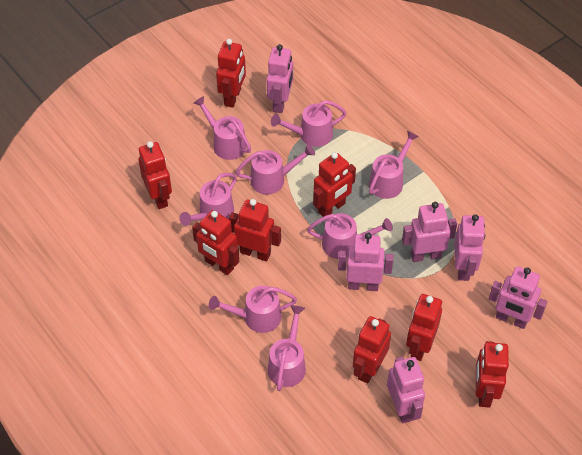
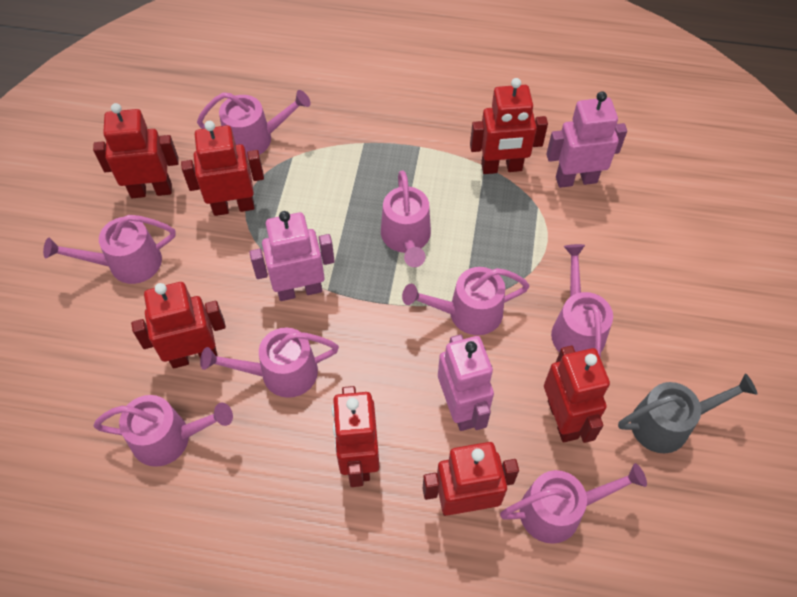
grey watering can: none = 0 -> [618,373,757,453] = 1
pink robot: [267,44,293,113] [338,232,394,291] [387,357,425,423] [402,202,457,262] [455,214,485,281] [489,266,547,329] = 6 -> [249,211,335,301] [438,334,494,431] [546,91,627,188] = 3
red robot: [138,141,172,209] [192,210,239,275] [216,39,246,108] [229,199,281,261] [313,152,356,217] [353,316,391,384] [406,294,442,361] [476,341,509,408] = 8 -> [93,103,178,199] [131,282,226,368] [181,121,264,216] [332,386,379,487] [423,442,519,516] [470,78,548,174] [544,346,610,443] = 7

